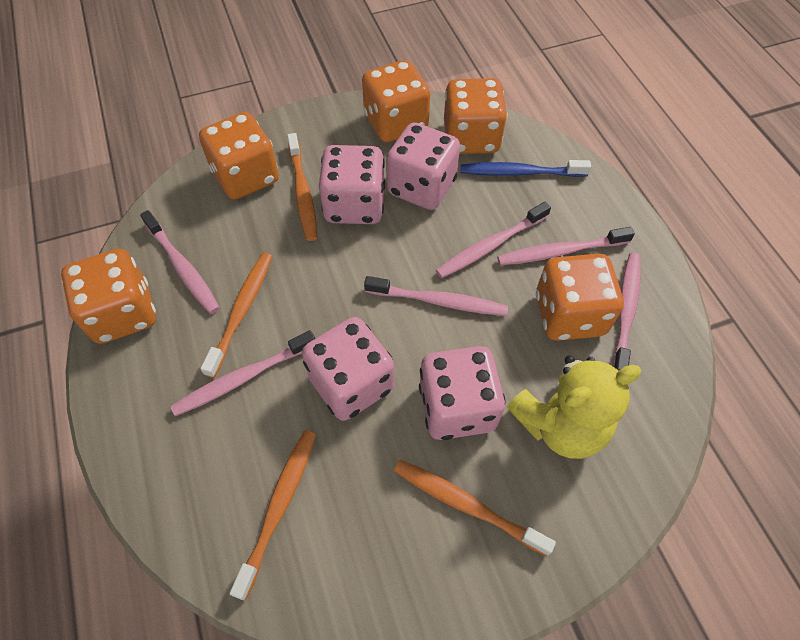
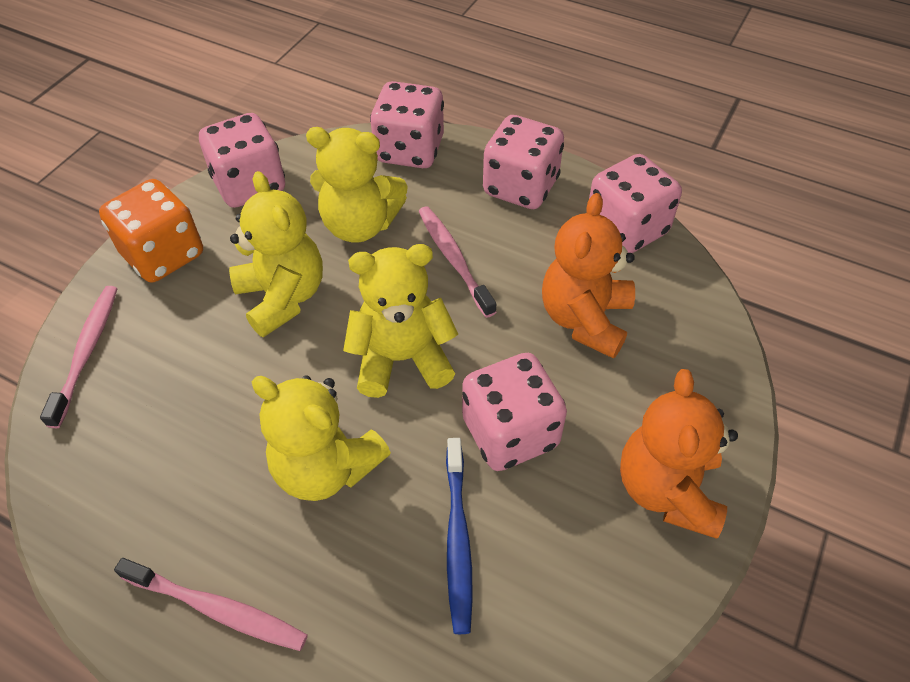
orange dice: [61,249,156,344] [199,112,279,200] [362,60,430,142] [444,78,507,154] [536,254,624,341] = 5 -> [99,179,203,282] = 1
orange teddy bear: none = 0 -> [542,193,635,359] [620,369,738,539] = 2
orange toothbrush: [200,253,272,378] [230,430,316,600] [287,133,317,241] [394,460,556,556] = 4 -> none = 0
pink dice: [302,317,394,421] [319,145,385,224] [386,123,460,210] [419,346,505,440] = 4 -> [199,113,285,208] [370,81,444,168] [462,353,567,471] [483,115,564,209] [589,154,682,253] = 5
pink toothbrush: [140,210,220,314] [170,330,315,416] [364,276,508,316] [436,202,551,278] [497,227,635,265] [612,253,641,371] = 6 -> [40,286,118,428] [114,558,308,651] [419,206,496,318] = 3
yellow teddy bear: [507,355,642,459] = 1 -> [229,171,323,337] [251,375,391,501] [306,127,408,243] [343,244,458,398] = 4

